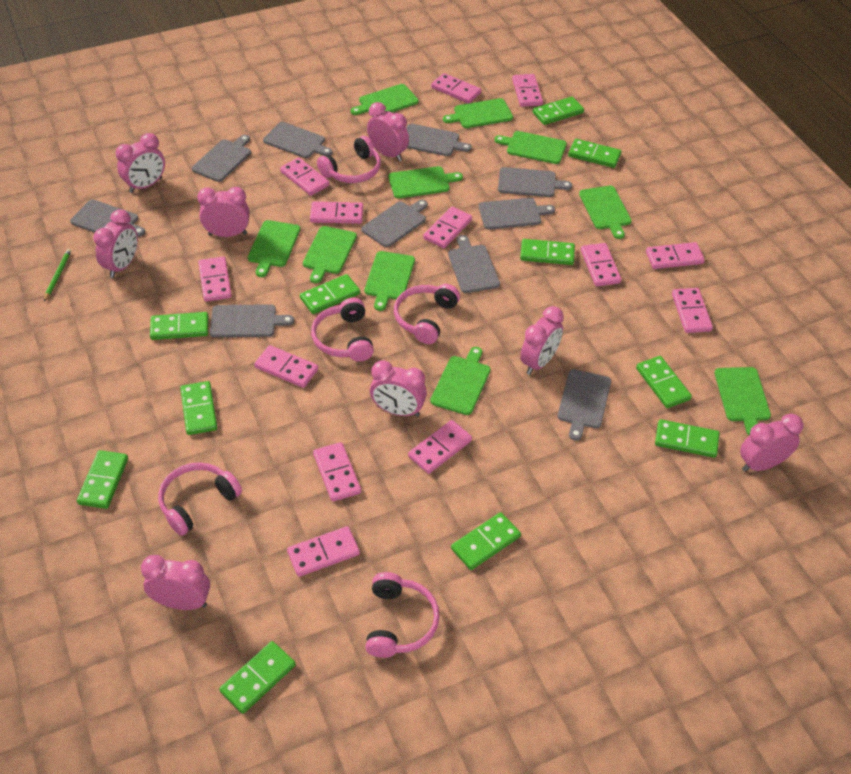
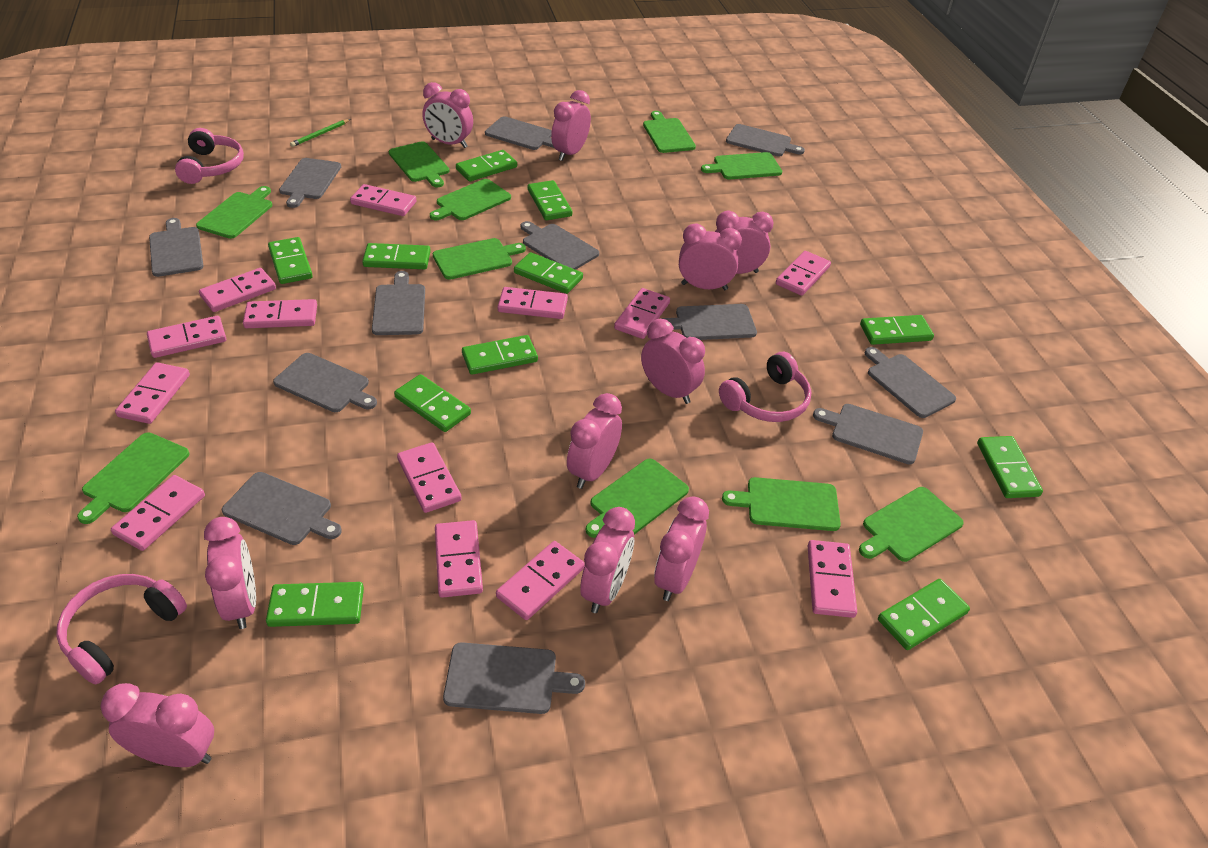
grey cutting board: [70,199,145,237] [192,135,251,182] [210,304,294,337] [263,122,332,158] [361,200,428,247] [406,124,472,156] [448,235,500,293] [479,198,555,230] [498,167,572,197] [557,369,611,441] = 10 -> [149,218,203,277] [222,472,342,545] [273,353,377,412] [279,158,341,208] [372,271,425,335] [443,642,585,714] [485,116,554,150] [520,221,599,270] [662,304,757,340] [726,124,805,157] [813,404,923,465] [865,347,956,418] = 12
pink clock: [93,209,138,278] [116,133,165,193] [141,555,210,610] [197,187,249,237] [367,102,409,162] [370,360,427,417] [520,306,564,375] [740,414,803,472] = 8 -> [101,683,214,767] [204,517,256,629] [422,82,473,148] [551,90,591,161] [567,393,622,489] [581,507,635,613] [641,319,705,404] [654,496,709,601] [679,224,742,290] [715,211,773,274] = 10
pink headphones: [158,462,242,536] [311,298,374,361] [317,136,381,183] [366,572,440,658] [394,284,460,344] = 5 -> [56,574,187,685] [175,128,244,184] [719,352,811,422] = 3

